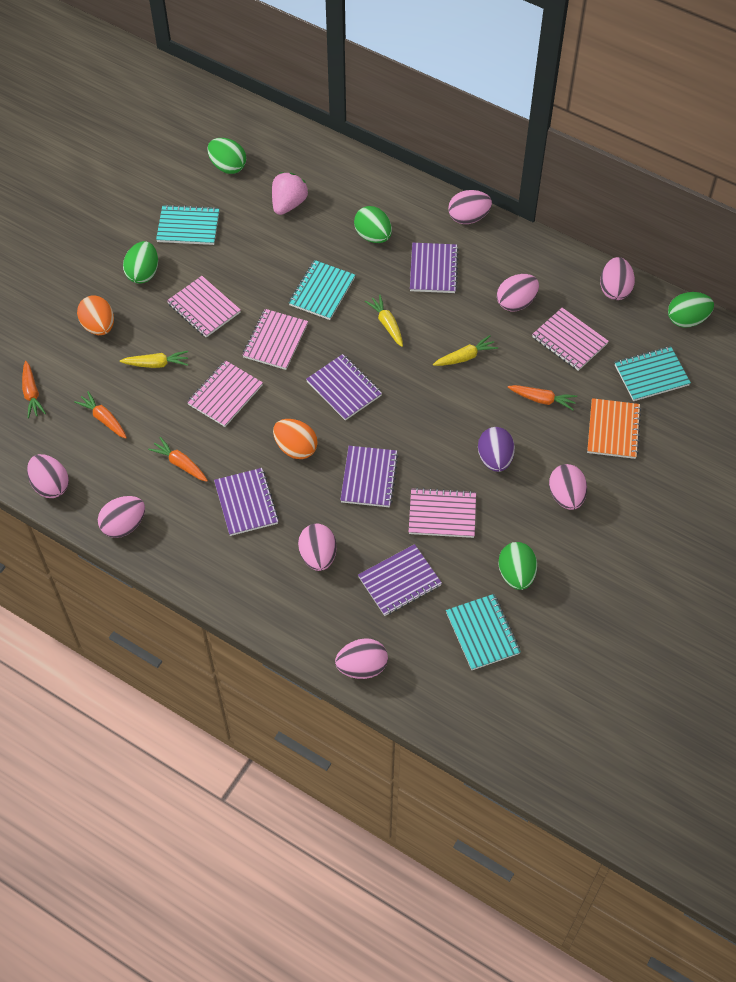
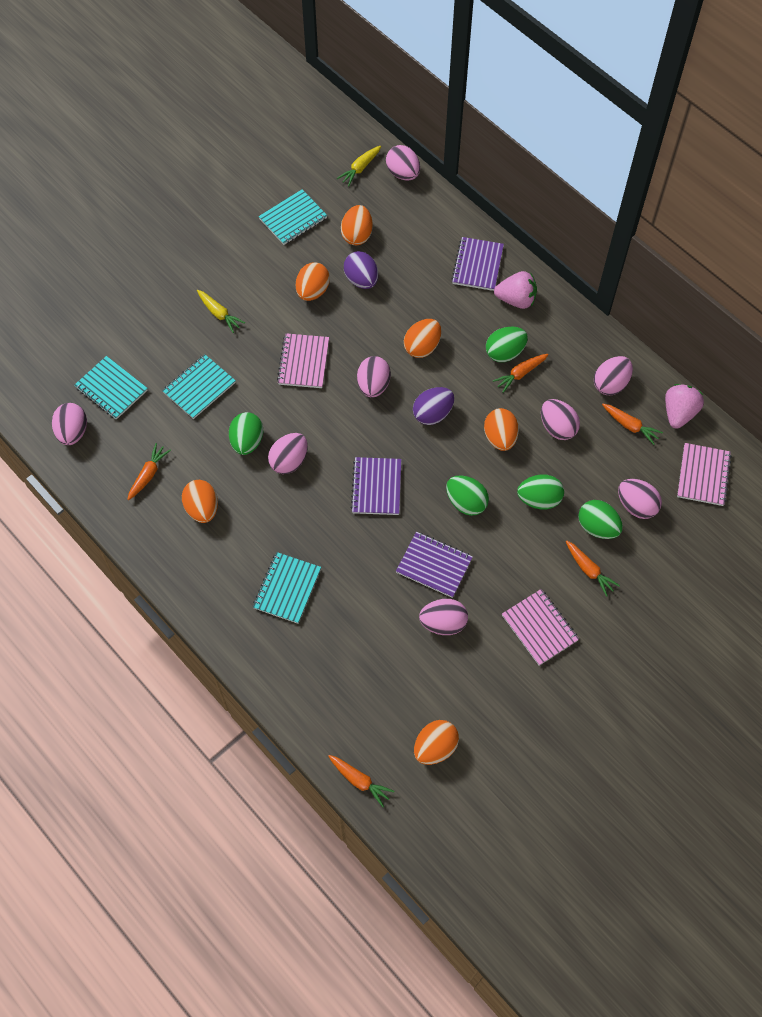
orange carrot: [22,361,46,418] [75,391,127,439] [148,437,208,482] [508,385,577,410] = 4 -> [127,443,171,500] [328,755,395,807] [493,354,549,393] [566,540,620,597] [602,404,663,445] = 5
orange egg: [77,295,114,335] [273,419,318,459] = 2 -> [182,480,218,523] [296,262,330,301] [341,205,373,245] [404,319,441,358] [414,720,459,765] [484,408,519,451] = 6
orange notebook: [587,398,641,459] = 1 -> none = 0
pink notebook: [167,276,241,338] [187,360,263,427] [243,309,308,370] [409,488,476,538] [532,308,609,371] = 5 -> [277,333,329,388] [502,589,579,666] [677,443,732,506] = 3
pink strawberry: [272,172,308,215] = 1 -> [494,271,537,309] [665,384,704,429] = 2
purple egg: [478,427,515,472] = 1 -> [344,251,378,289] [413,387,454,425] = 2
purple notebook: [214,468,279,536] [306,354,382,421] [340,446,399,507] [358,544,442,616] [410,243,459,293] = 5 -> [350,457,401,515] [396,532,473,598] [451,237,504,291] = 3
yellow carrot: [120,351,188,368] [365,295,403,347] [433,335,498,366] = 3 -> [197,290,245,333] [337,146,381,186] = 2

